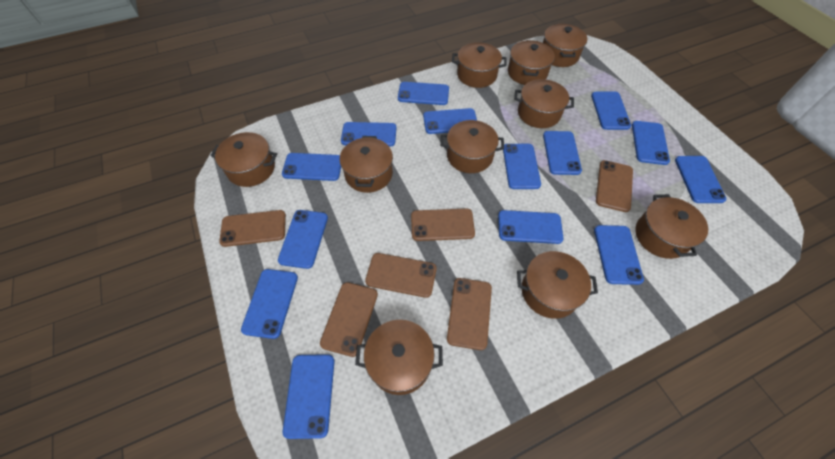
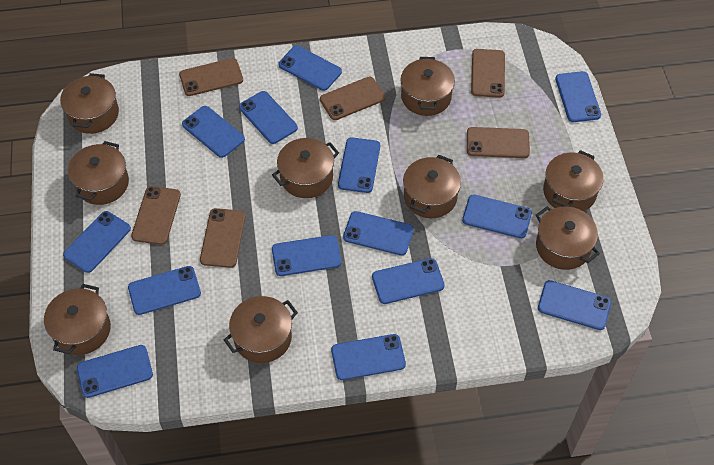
brown pot: [210,132,277,187] [340,136,393,193] [355,320,443,395] [440,120,504,173] [452,42,507,88] [508,40,555,85] [514,79,574,128] [517,251,598,319] [543,24,587,67] [635,194,708,259] = 10 -> [44,284,111,355] [60,73,119,134] [68,141,129,205] [224,296,298,363] [272,138,339,198] [400,57,455,116] [403,155,461,218] [536,206,600,270] [543,150,604,211] = 9

